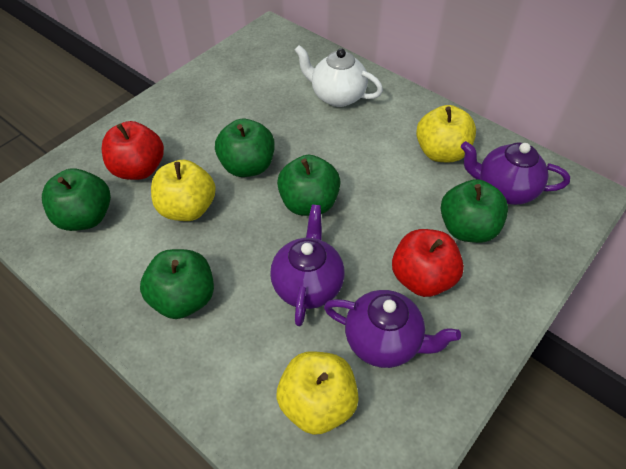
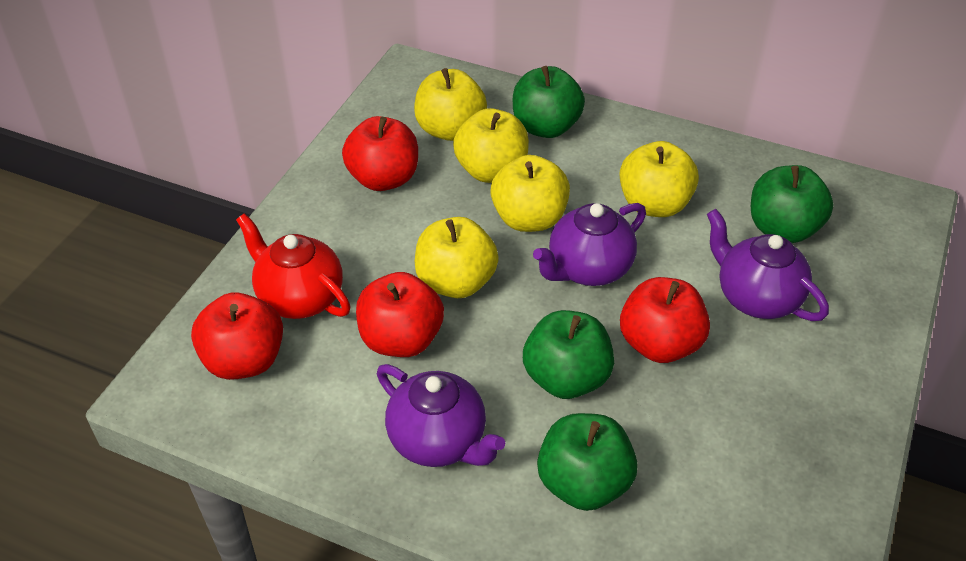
green apple: [42,168,111,231] [140,249,214,319] [215,119,275,177] [277,155,341,216] [441,179,508,243] = 5 -> [513,66,585,138] [523,310,614,399] [537,413,638,511] [751,165,833,243] = 4
red apple: [102,121,164,180] [392,229,464,297] = 2 -> [191,292,283,380] [342,116,418,191] [356,272,444,357] [620,277,710,363] = 4
red teapot: none = 0 -> [236,213,351,319] = 1
white teapot: [295,45,383,107] = 1 -> none = 0
yellow apple: [151,160,216,221] [277,351,359,435] [416,105,476,162] = 3 -> [414,68,487,141] [415,217,499,298] [453,108,529,183] [490,155,570,232] [620,141,699,217] = 5

